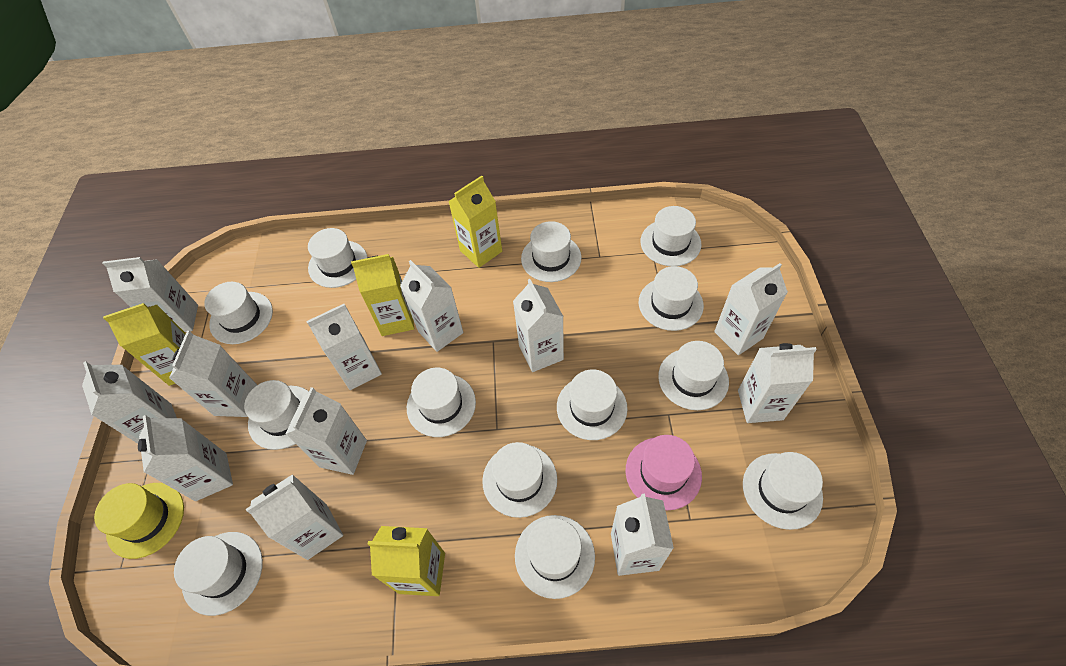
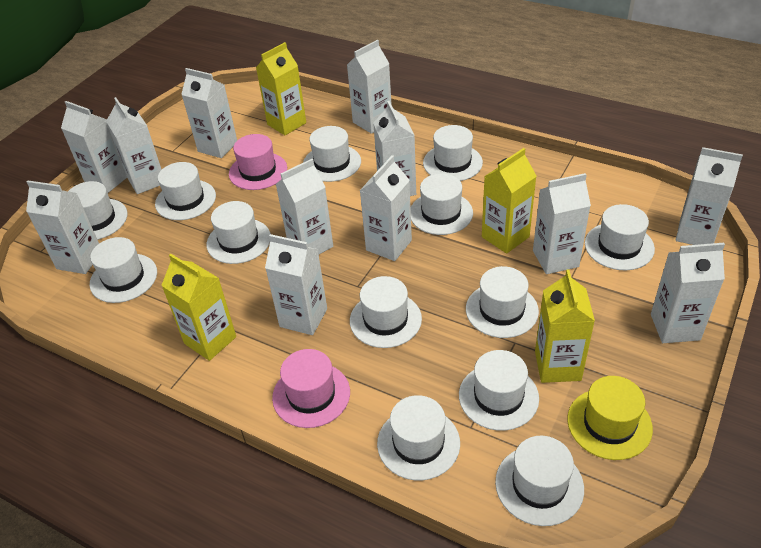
pink hat: [626,435,702,510] = 1 -> [229,134,287,190] [272,349,350,428] = 2

